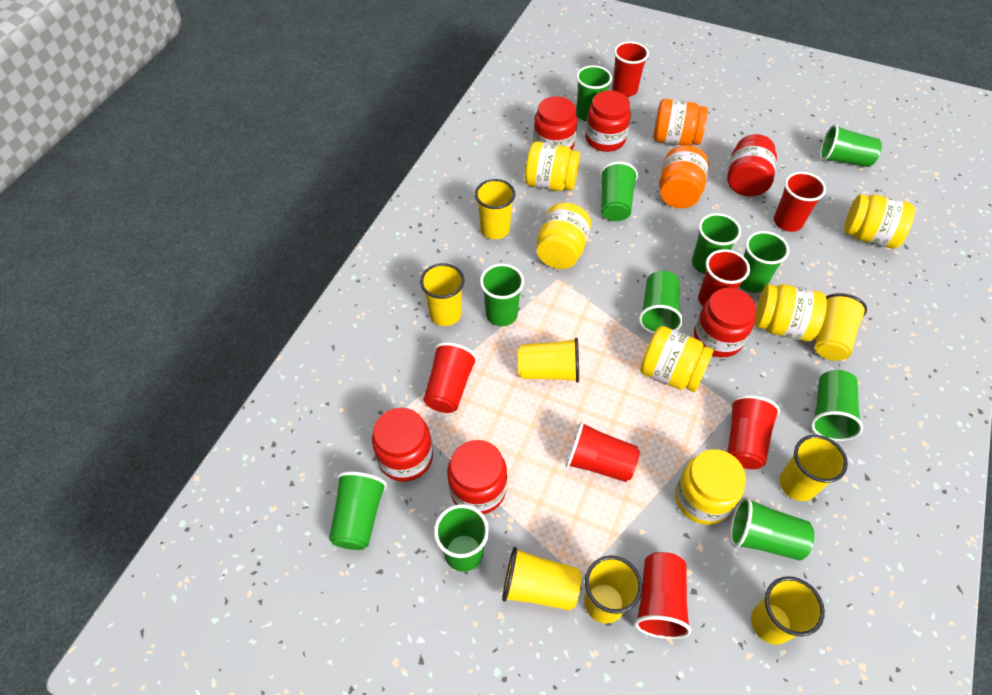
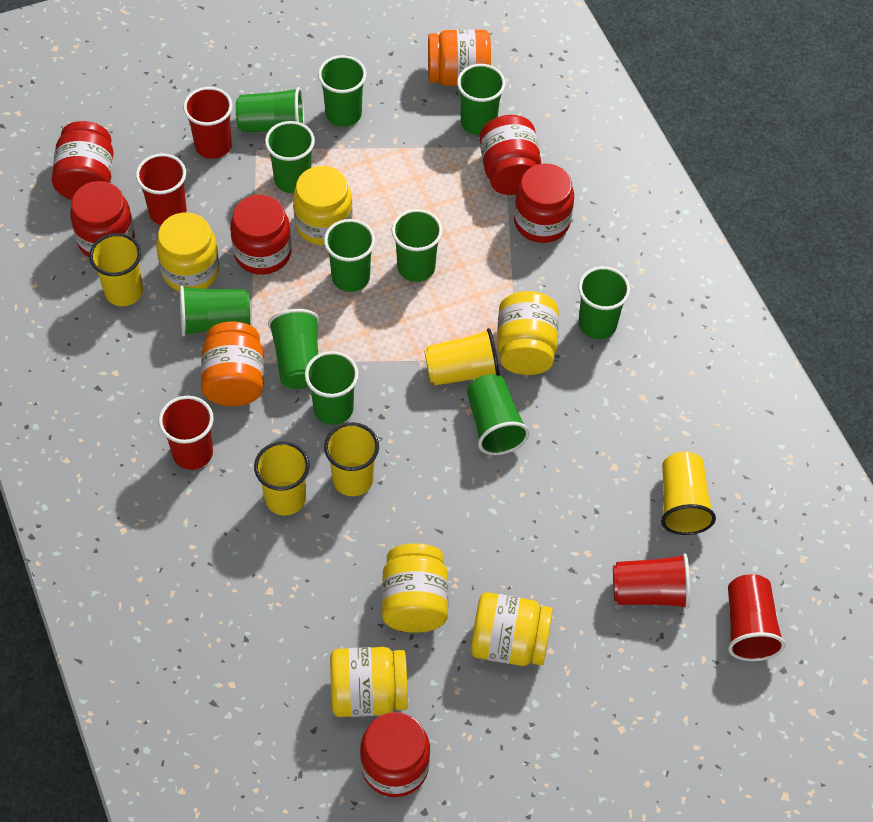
red cup: [423,342,478,413] [566,421,640,482] [612,41,649,97] [634,552,691,639] [698,249,750,306] [728,395,780,469] [774,172,826,232] = 7 -> [136,153,187,225] [159,396,214,470] [183,87,233,159] [613,553,690,609] [728,574,786,661] = 5
yellow cup: [420,263,464,326] [475,179,515,239] [502,547,582,611] [518,338,579,383] [584,555,642,624] [751,576,825,645] [780,435,848,501] [815,293,867,361] = 8 -> [89,233,143,306] [254,441,310,516] [324,422,379,496] [424,328,500,386] [661,452,716,535] = 5

